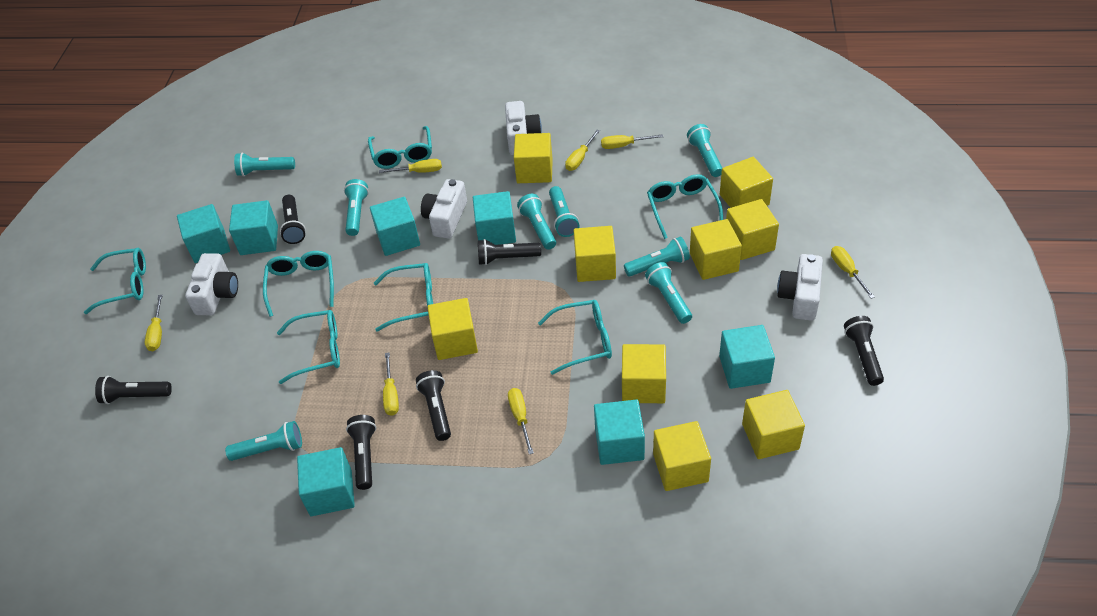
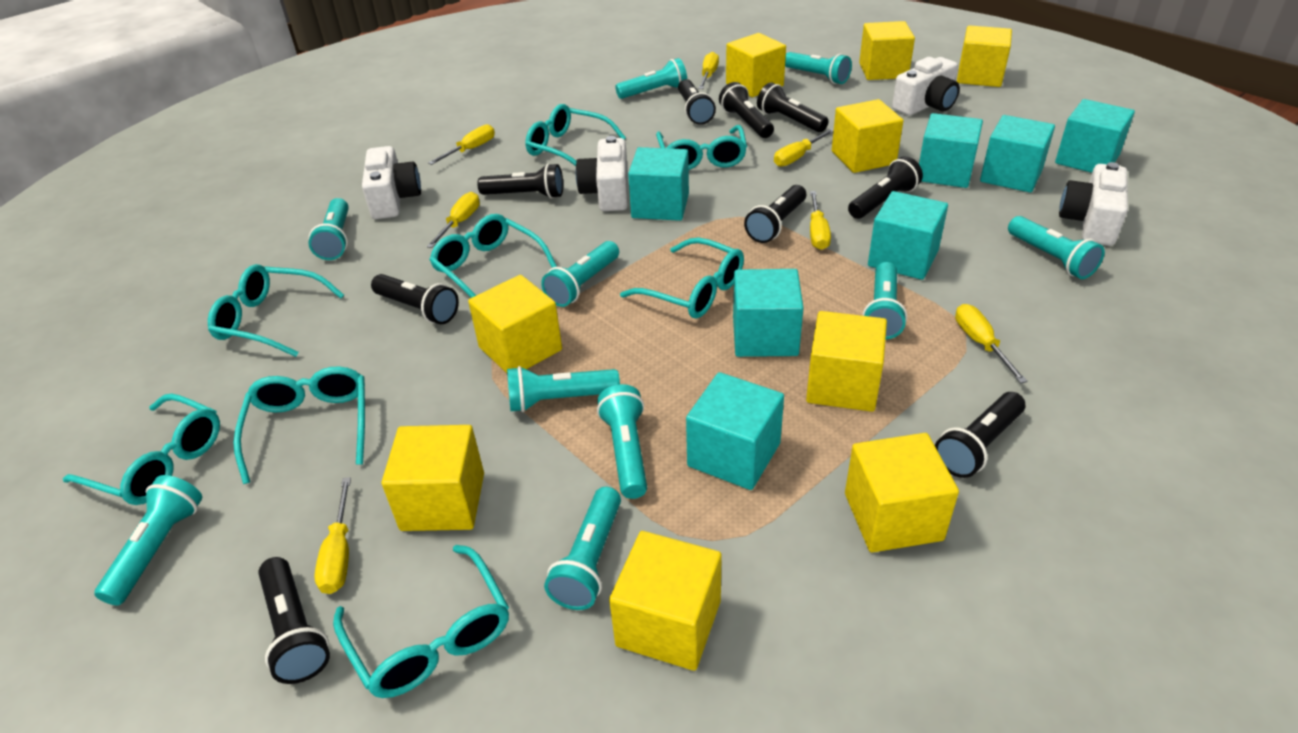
black flashlight: [95,376,172,404] [280,195,306,244] [346,415,376,490] [416,370,451,441] [478,239,541,265] [844,316,884,386] = 6 -> [258,557,330,684] [371,274,459,324] [477,163,563,199] [678,79,716,125] [719,82,774,138] [744,185,806,243] [757,82,829,132] [848,156,923,219] [935,392,1025,478] = 9
turquoise flashlight: [225,421,302,461] [234,153,295,176] [344,179,369,236] [517,194,556,250] [549,186,579,237] [624,237,690,276] [645,262,692,324] [687,124,722,177] = 8 -> [94,475,202,605] [308,198,349,260] [507,366,620,412] [541,241,619,307] [544,487,621,610] [597,384,647,499] [615,58,687,99] [785,52,852,84] [862,262,907,340] [1008,216,1105,279] = 10
turquoise glasses: [84,248,146,314] [263,251,334,317] [277,310,340,384] [368,126,432,169] [374,263,433,331] [538,300,612,375] [647,174,723,239] = 7 -> [63,393,220,505] [208,264,344,357] [233,366,365,484] [333,545,509,698] [429,214,557,298] [525,104,626,166] [620,237,744,319] [656,125,747,170] = 8

